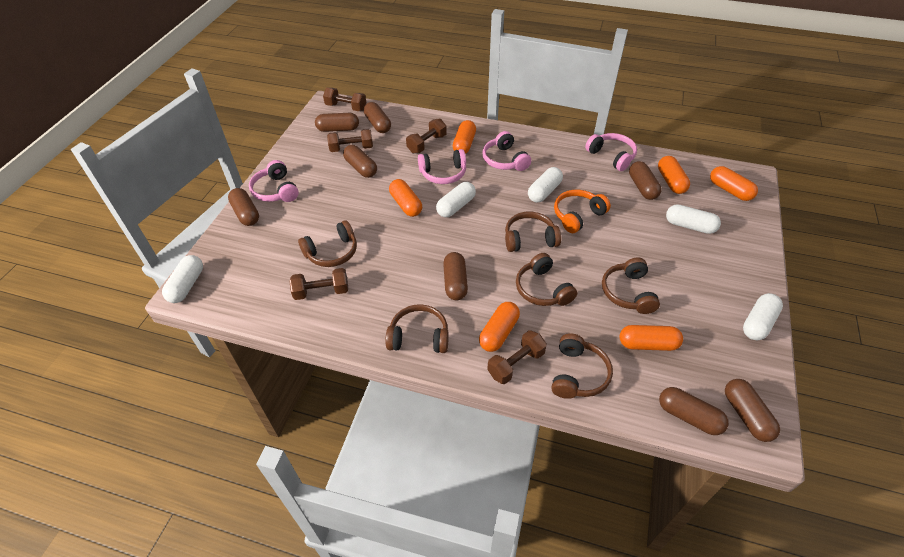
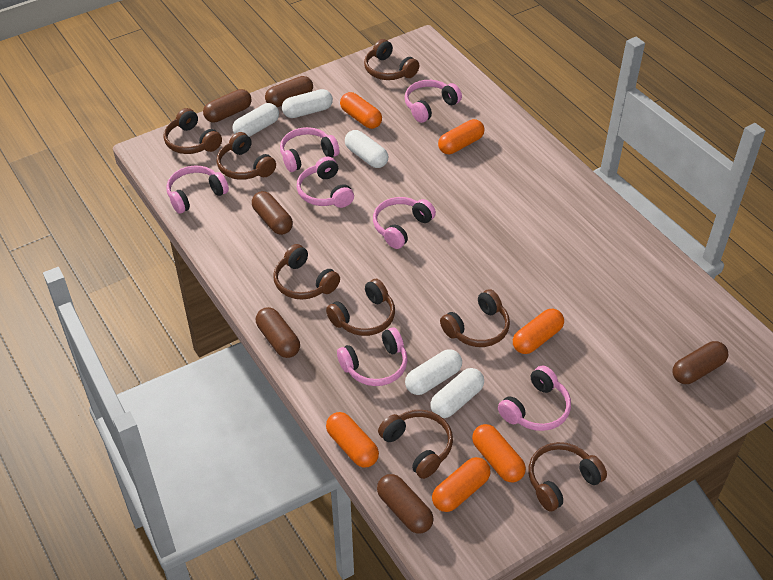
brown capsule: [228,188,259,226] [315,113,359,132] [343,145,377,178] [364,102,391,133] [443,252,468,300] [629,161,662,200] [659,387,729,435] [725,379,780,442] = 8 -> [203,89,252,123] [252,191,293,235] [256,307,300,358] [265,76,313,107] [377,474,434,534] [673,341,728,384] = 6
brown dumbbell: [289,268,348,300] [323,88,366,111] [327,129,373,152] [406,118,447,153] [487,330,547,384] = 5 -> none = 0
brown headphones: [298,220,357,267] [385,304,449,353] [505,212,561,252] [516,253,577,306] [551,333,613,399] [602,257,660,314] = 6 -> [163,108,222,154] [217,132,276,180] [273,244,340,300] [326,279,395,336] [364,39,419,80] [378,410,453,479] [440,289,510,347] [529,442,607,512] = 8
orange headphones: [554,190,611,233] = 1 -> none = 0
pink headphones: [249,160,299,202] [418,149,466,184] [482,131,531,171] [585,133,637,171] = 4 -> [166,166,229,214] [280,127,339,172] [297,157,354,208] [337,327,408,386] [373,197,436,249] [405,80,462,123] [498,366,571,431] = 7

